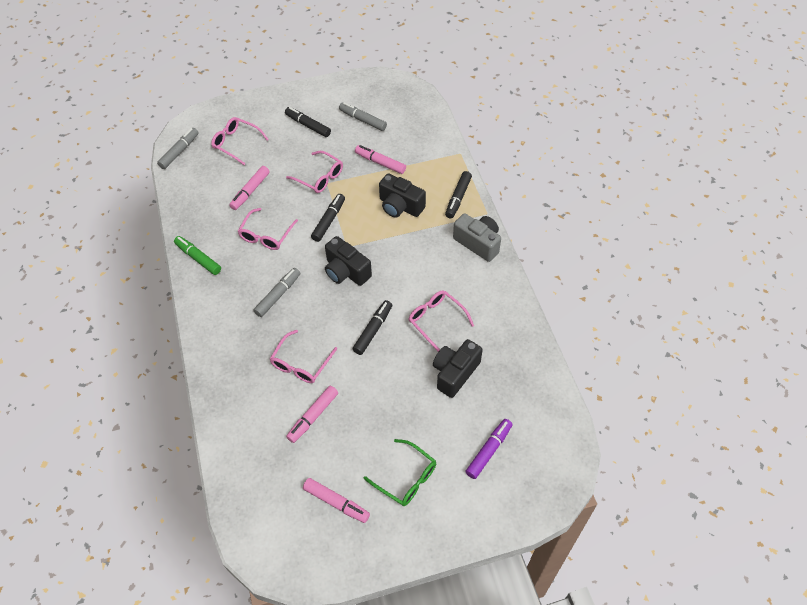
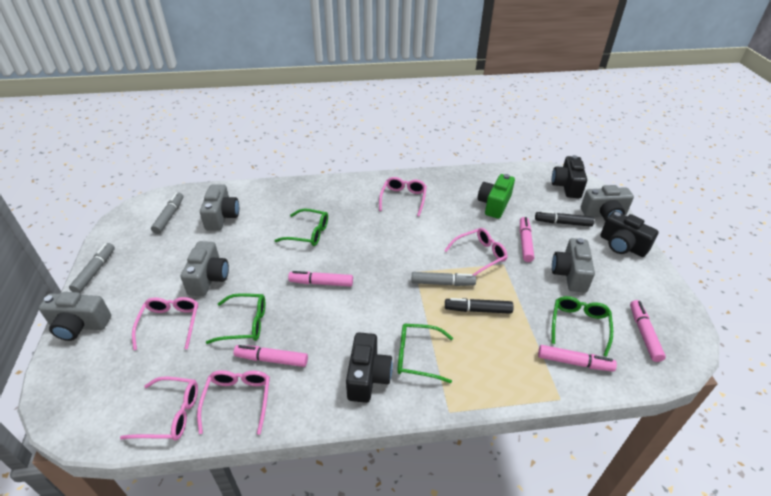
black marker: [285,107,331,137] [311,194,345,242] [353,300,392,355] [445,171,472,219] = 4 -> [445,298,514,314] [535,211,594,227] = 2
green camera: none = 0 -> [478,174,515,219] = 1
green glasses: [364,439,436,506] = 1 -> [206,293,265,344] [274,209,328,246] [397,324,453,383] [552,296,613,357] = 4
green marker: [174,236,221,275] = 1 -> none = 0
grey camera: [453,213,501,262] = 1 -> [39,292,111,341] [181,241,229,296] [200,184,239,230] [552,238,595,293] [581,185,634,221] = 5
pink marker: [229,166,270,210] [286,386,338,443] [303,478,370,523] [355,145,406,174] = 4 -> [234,345,308,367] [288,271,353,287] [520,217,534,262] [538,345,617,372] [630,300,666,362] = 5
purple marker: [465,419,513,479] = 1 -> none = 0

